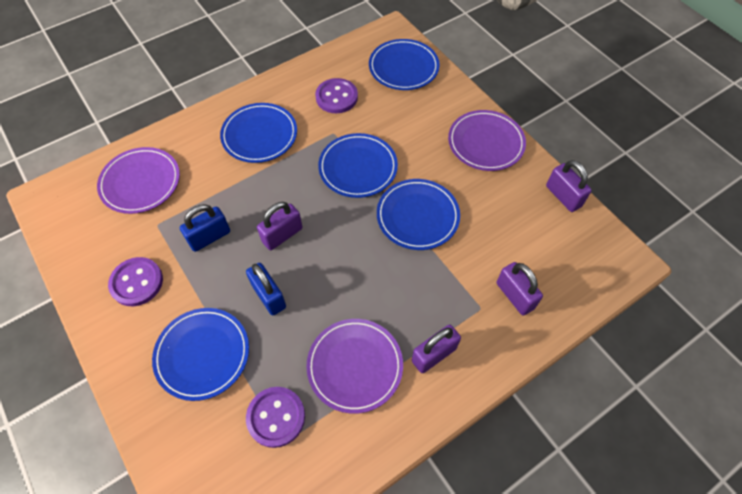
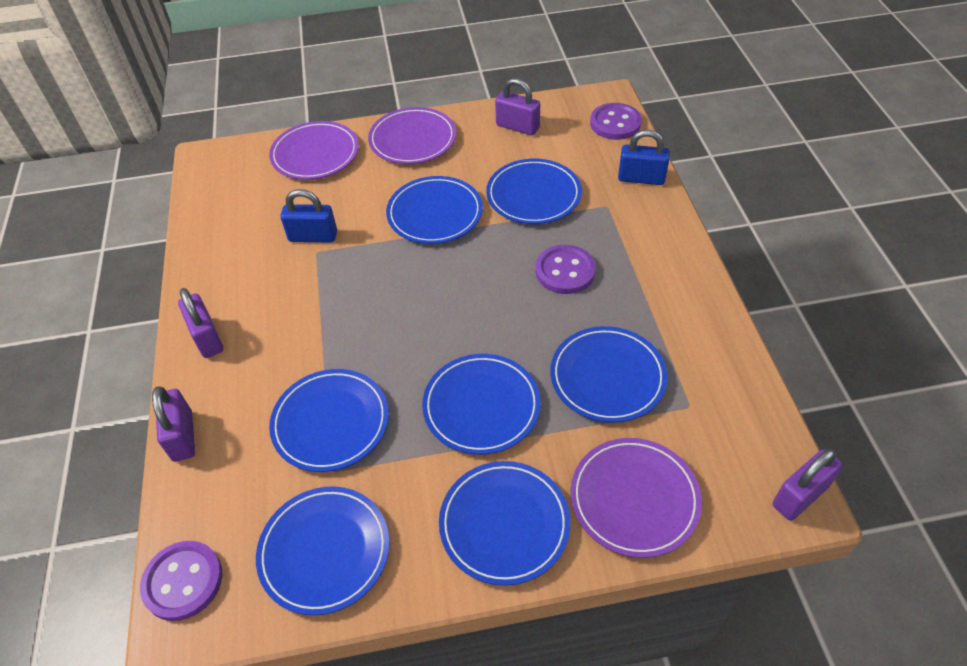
blue plate: [152,308,249,401] [220,103,297,163] [318,133,398,198] [369,39,440,90] [377,179,460,250] = 5 -> [256,486,390,615] [269,369,389,472] [386,176,483,244] [422,354,541,455] [439,461,570,586] [486,159,582,224] [550,326,667,423] = 7

